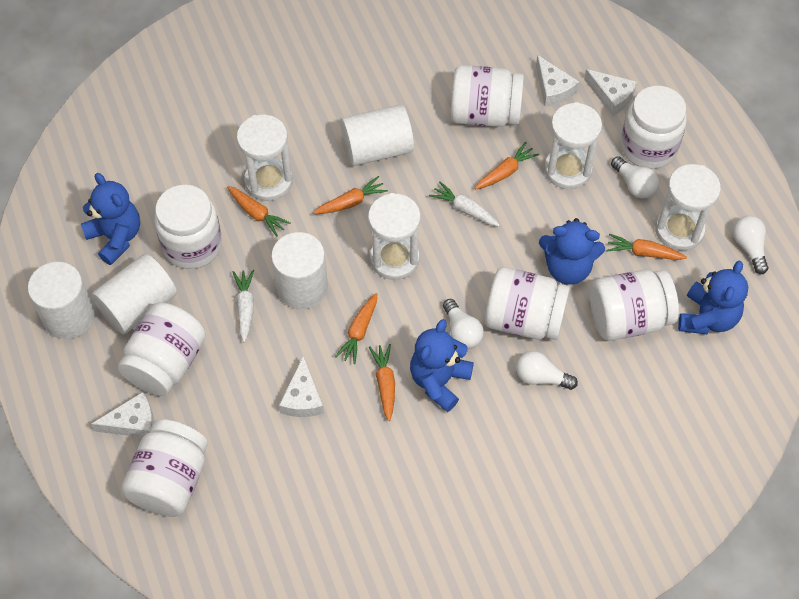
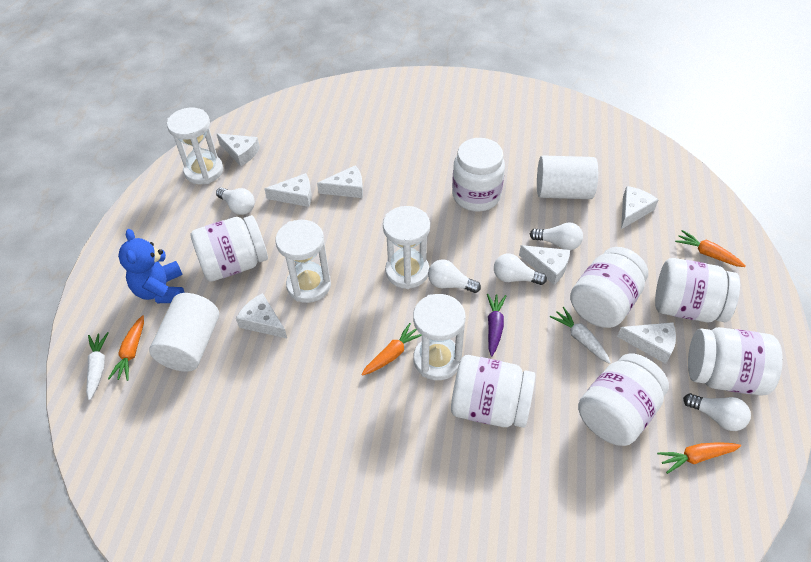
blue teddy bear: [81,173,140,265] [410,319,474,412] [539,218,605,285] [678,261,748,334] = 4 -> [118,229,184,303] = 1
orange carrot: [227,186,290,237] [313,176,388,214] [335,293,377,364] [369,344,395,421] [475,142,539,190] [606,234,687,260] = 6 -> [108,315,144,381] [361,323,422,376] [657,442,741,474] [675,230,746,267] = 4
purple carrot: none = 0 -> [487,294,506,357] = 1
white cheese: [91,392,154,437] [279,356,324,417] [536,55,579,107] [584,69,637,116] = 4 -> [217,133,260,166] [236,293,287,338] [264,173,312,207] [317,165,363,198] [519,245,570,285] [617,322,676,364] [621,186,659,229] = 7
white cylinder: [28,262,95,339] [91,254,177,334] [271,232,328,309] [341,104,414,166] = 4 -> [149,293,219,372] [537,156,598,199] = 2
white light bulb: [443,299,484,349] [516,351,578,390] [611,156,659,199] [733,216,769,274] = 4 -> [216,187,255,215] [428,259,481,293] [494,254,547,285] [530,222,583,250] [683,393,751,431] = 5

